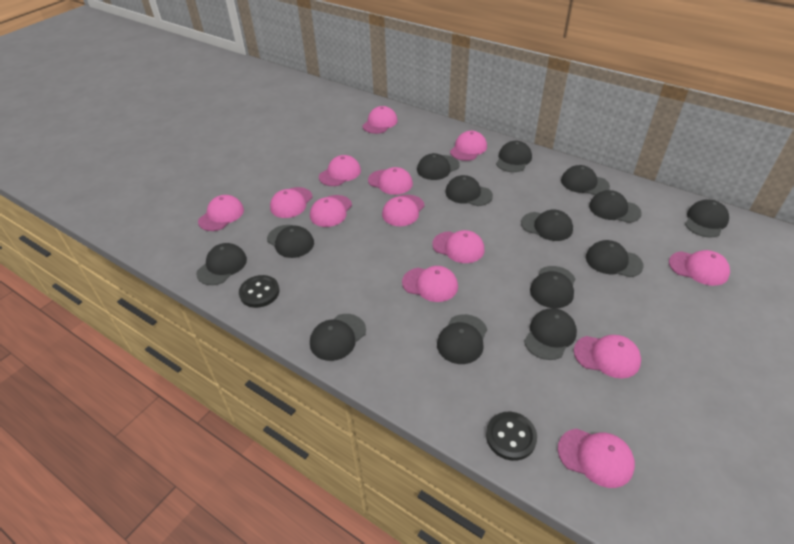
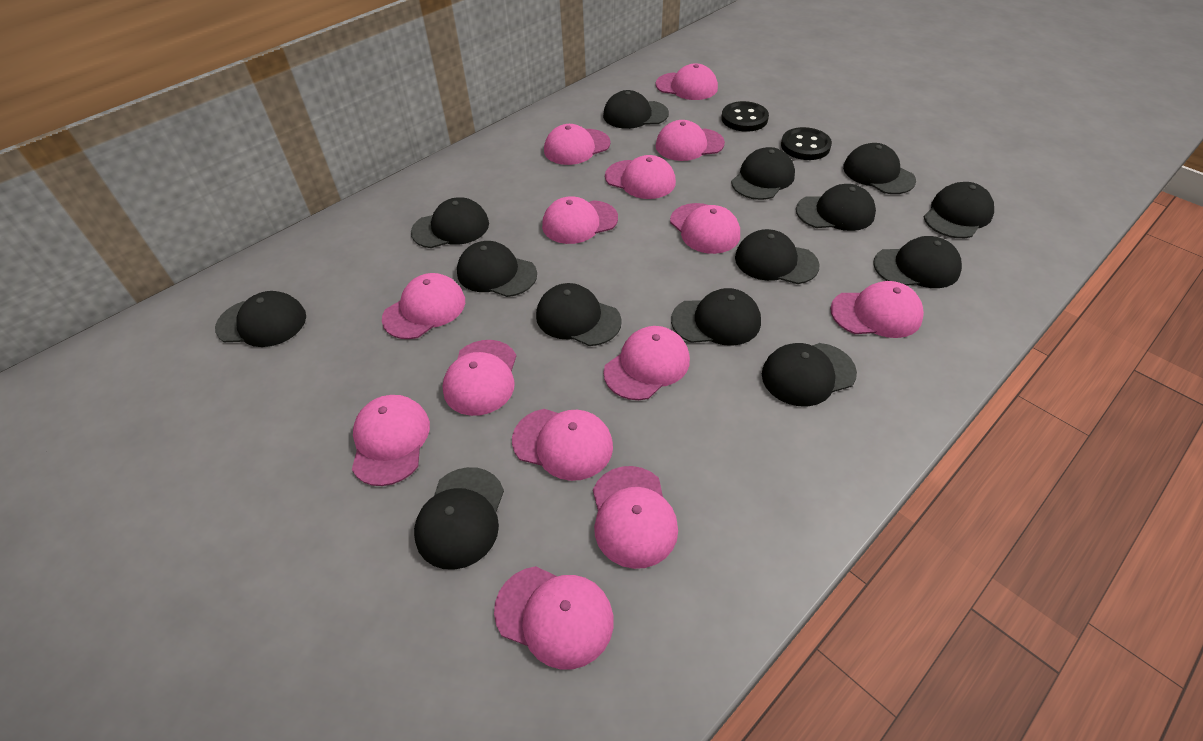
pink cap: [198,195,244,231] [270,187,313,218] [310,195,352,227] [319,155,361,186] [362,106,398,134] [368,167,413,195] [382,195,425,226] [402,266,458,302] [432,230,484,263] [450,131,487,161] [558,428,635,488] [574,335,641,378] [669,250,730,286] = 13 -> [352,395,430,486] [382,273,465,339] [443,340,516,416] [494,566,614,669] [512,409,613,481] [542,196,618,244] [544,124,611,165] [593,466,678,569] [603,326,690,400] [605,155,676,199] [656,63,718,100] [656,120,725,161] [670,203,740,254] [830,281,924,338] = 14

